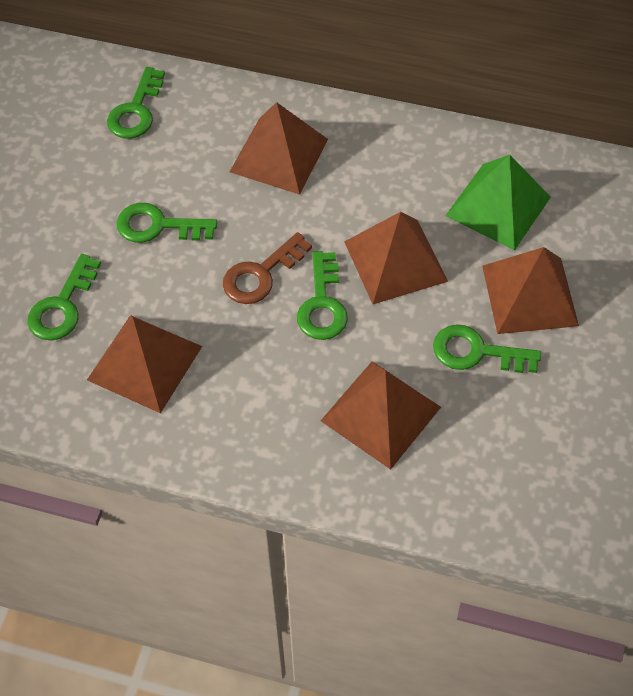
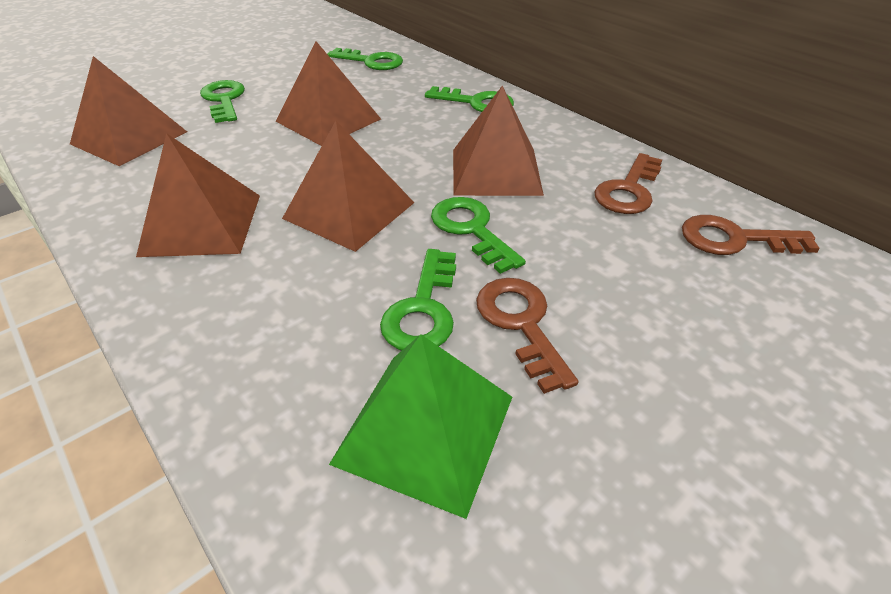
brown key: [223,232,312,304] = 1 -> [476,278,578,394] [594,153,662,214] [682,215,820,255] = 3

